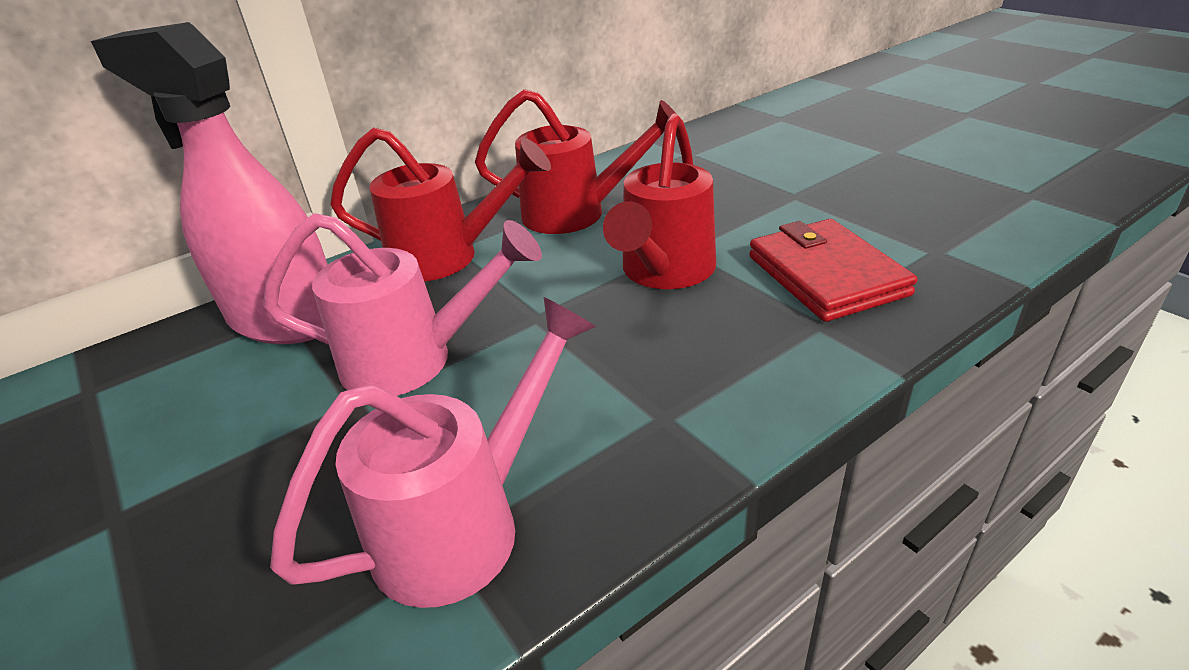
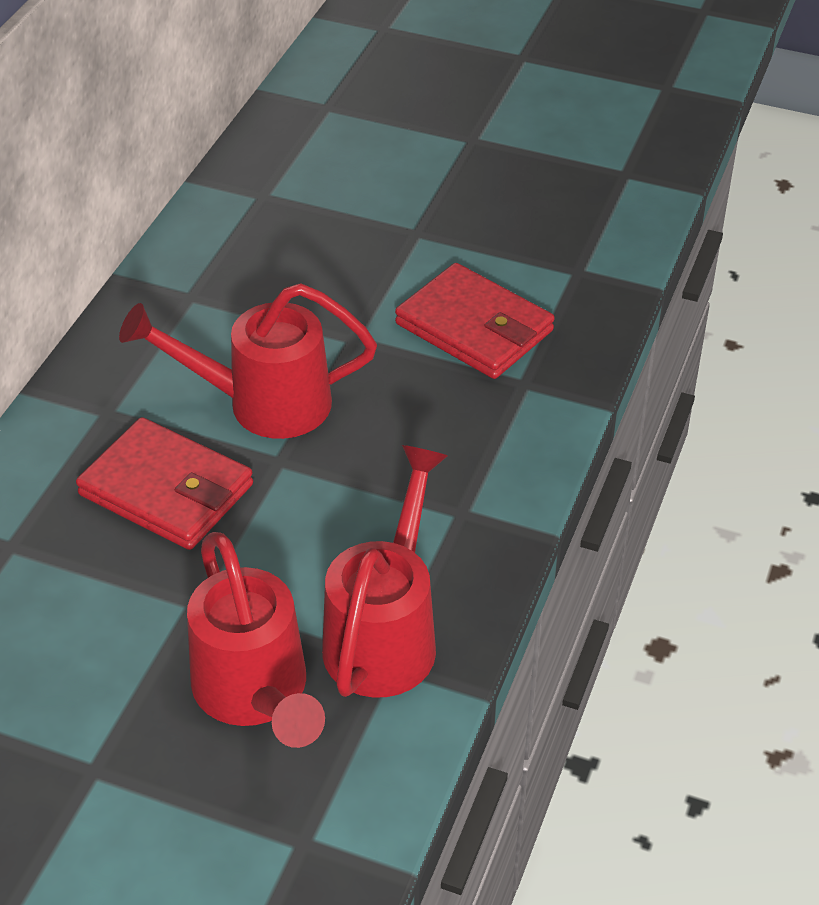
pink spray bottle: [91,22,328,344] = 1 -> none = 0
pink watering can: [263,213,542,396] [270,297,596,608] = 2 -> none = 0
red wallet: [749,219,917,322] = 1 -> [76,417,253,550] [395,263,555,379] = 2

